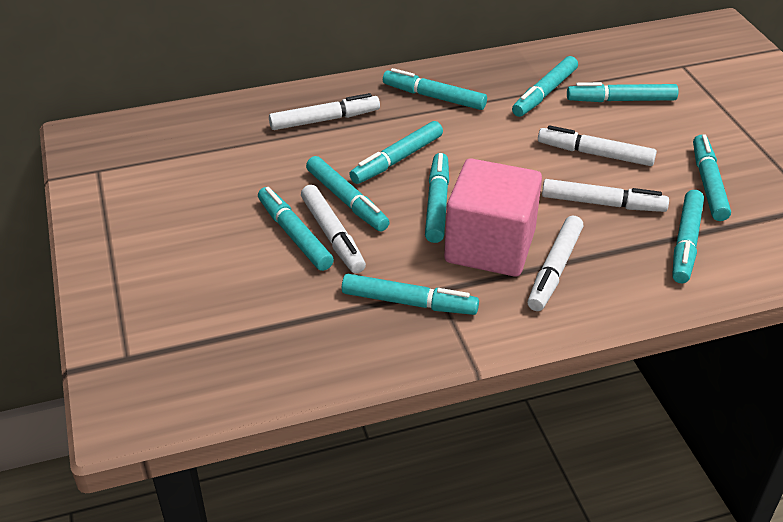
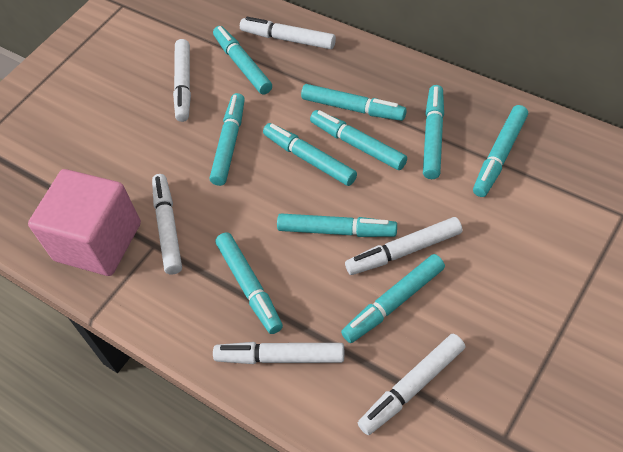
white marker: [269,93,380,130] [301,185,366,274] [527,215,583,311] [538,125,657,166] [542,179,669,212] = 5 -> [152,174,182,275] [173,39,191,122] [213,342,344,364] [240,17,336,49] [345,217,462,275] [358,334,465,435] = 6

